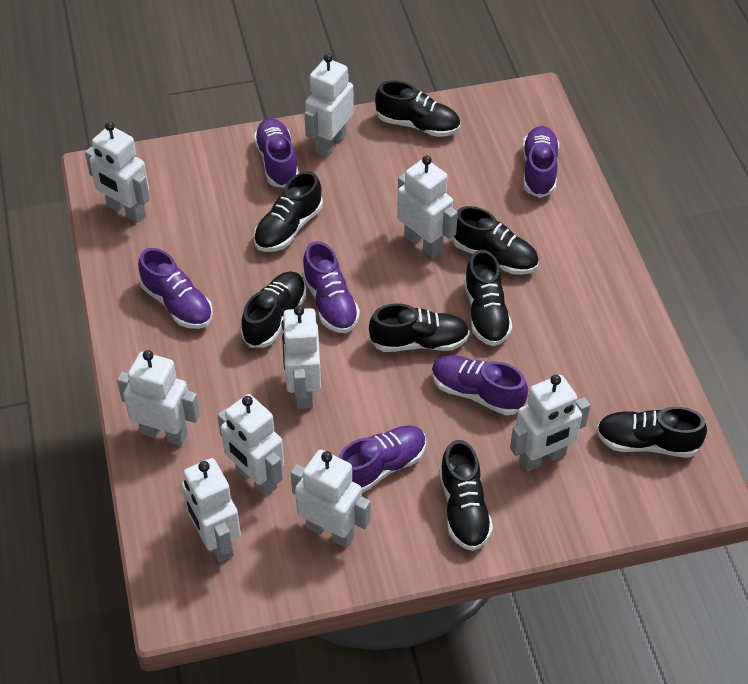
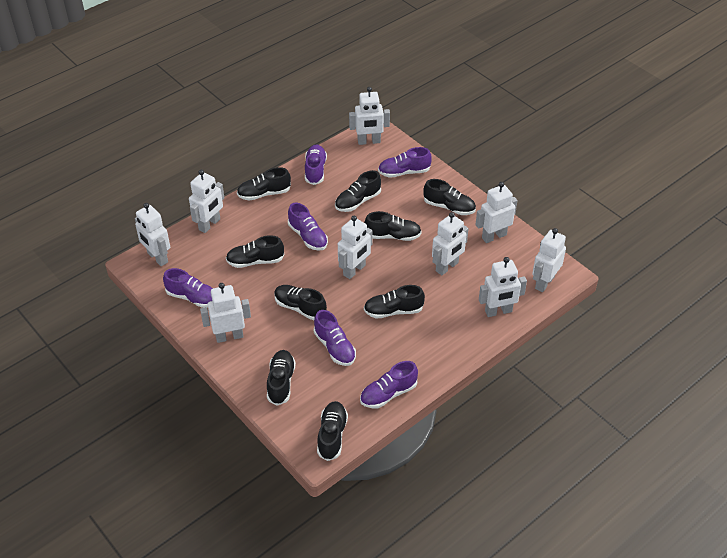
black shoe: [241,271,306,348] [254,171,323,252] [369,304,470,352] [375,81,460,137] [439,440,493,551] [453,206,539,275] [464,250,512,346] [596,407,707,458] = 8 -> [226,235,284,268] [237,167,291,201] [267,350,296,406] [274,285,327,321] [317,401,348,461] [335,170,381,212] [364,211,422,241] [364,285,425,319] [423,179,476,215] = 9

